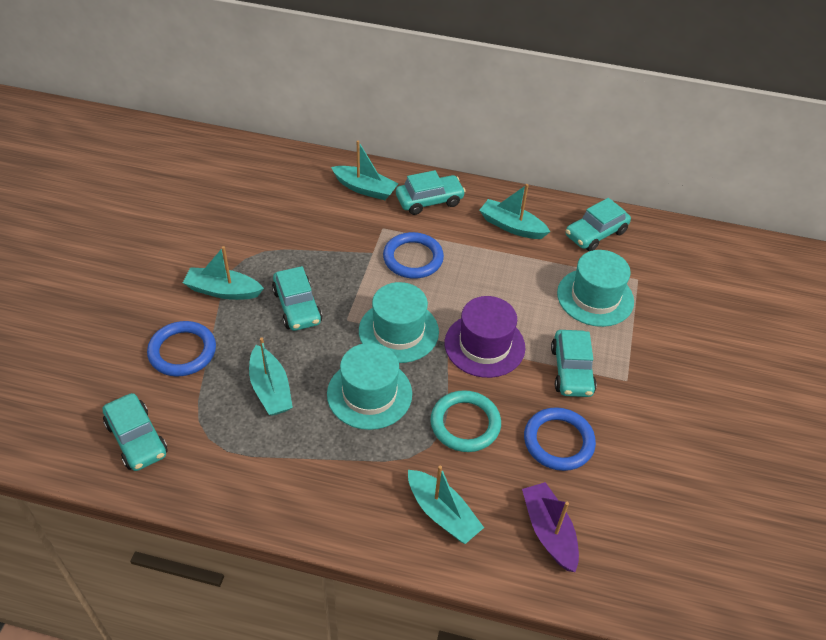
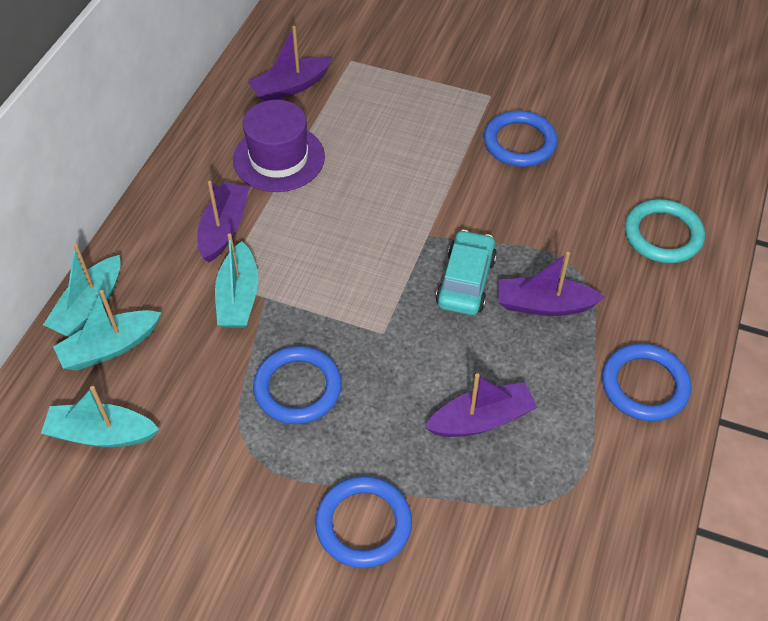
blue ring: [147,321,216,376] [383,232,444,279] [524,407,596,471] = 3 -> [253,346,342,424] [315,476,412,568] [484,111,558,167] [602,343,691,421] = 4
purple boat: [522,482,579,572] = 1 -> [197,181,249,263] [248,26,332,101] [424,373,537,437] [498,252,605,316] = 4
turquoise boat: [183,246,264,300] [249,338,293,416] [331,140,399,200] [408,465,484,544] [479,184,550,239] = 5 -> [41,386,159,447] [43,244,121,337] [53,290,162,370] [215,234,258,328] = 4
turquoise car: [103,393,168,471] [272,266,322,331] [396,170,466,215] [551,330,597,397] [566,198,631,251] = 5 -> [436,230,497,315] = 1
turquoise hat: [327,343,412,430] [359,282,439,363] [557,250,634,327] = 3 -> none = 0

